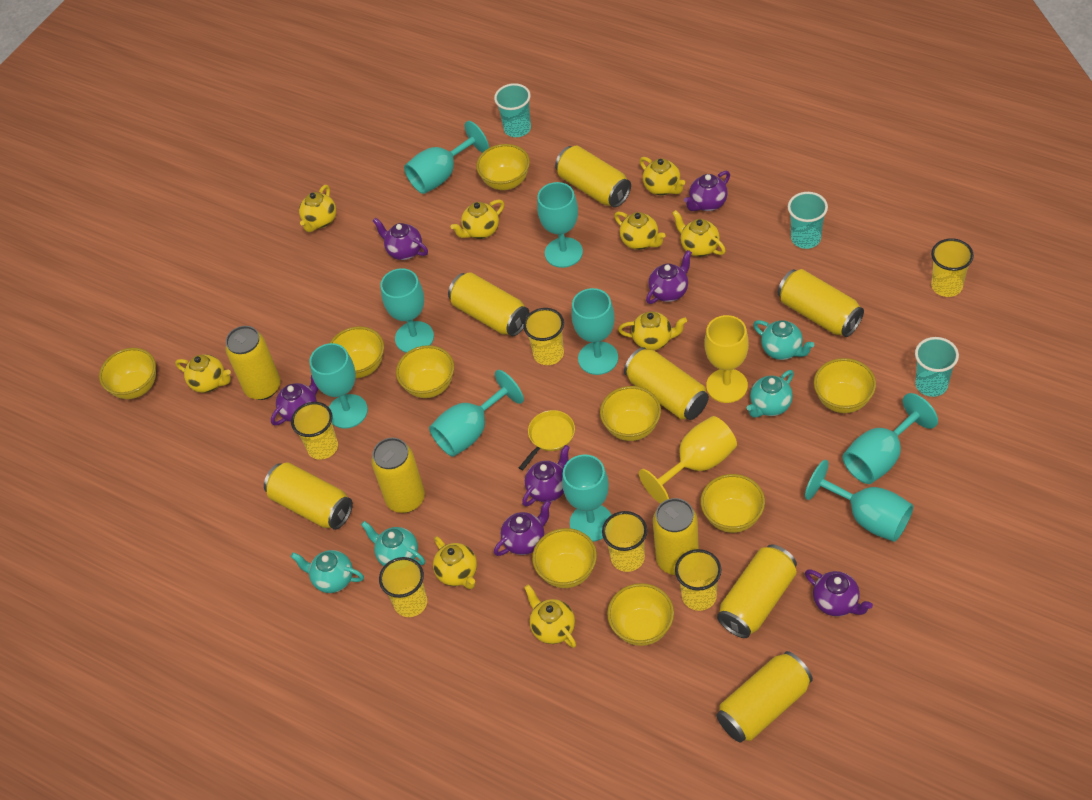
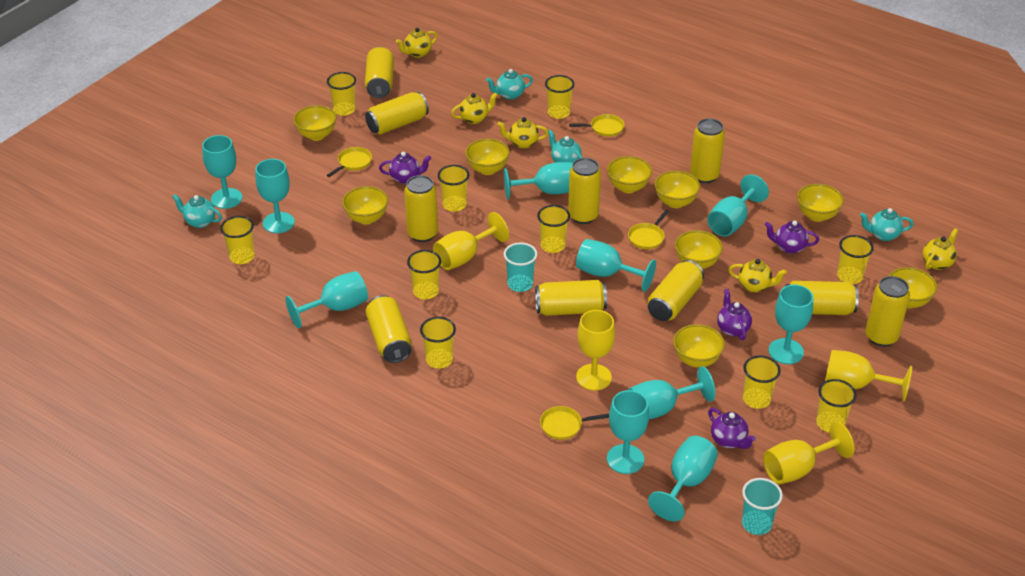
purple teapot: [271,375,318,425] [373,218,428,260] [494,500,551,556] [522,445,570,506] [646,250,692,304] [684,171,730,211] [805,570,873,617] = 7 -> [379,152,431,184] [708,408,756,449] [717,289,752,340] [765,221,819,254] = 4
turquoise cup: [494,83,531,137] [788,192,828,249] [915,337,959,397] = 3 -> [504,242,537,292] [742,478,783,535] = 2
turquoise goblet: [309,343,368,428] [381,268,434,353] [404,121,489,194] [429,370,524,457] [537,182,583,268] [562,454,611,542] [571,288,618,375] [805,460,913,542] [843,393,938,484] = 9 -> [202,135,242,209] [255,159,295,233] [285,271,368,329] [504,162,573,199] [576,239,656,292] [607,390,649,474] [628,366,715,419] [648,436,718,521] [707,174,769,236] [769,284,813,364] = 10
yellow cup: [291,402,338,460] [379,557,427,617] [523,308,564,365] [602,511,647,572] [675,549,721,611] [931,238,974,297] = 6 -> [220,216,255,264] [327,72,356,116] [407,250,441,299] [420,317,456,368] [438,165,469,212] [537,205,570,253] [545,75,574,119] [743,356,781,409] [816,379,856,433] [837,235,874,284] = 10
yellow goblet: [639,416,737,504] [705,315,749,403] = 2 -> [433,212,509,270] [576,310,615,391] [763,422,854,484] [825,350,912,401] = 4
yellow pan: [519,410,575,470] = 1 -> [327,147,372,177] [540,406,609,440] [569,114,625,137] [628,210,669,249] = 4
yellow teapot: [175,355,231,393] [299,185,336,232] [433,536,477,589] [451,199,504,239] [524,584,576,648] [614,212,666,250] [618,312,687,350] [640,157,685,195] [672,210,726,257] = 9 -> [396,28,437,58] [451,92,498,124] [497,117,548,149] [729,259,787,293] [923,228,958,270] = 5

